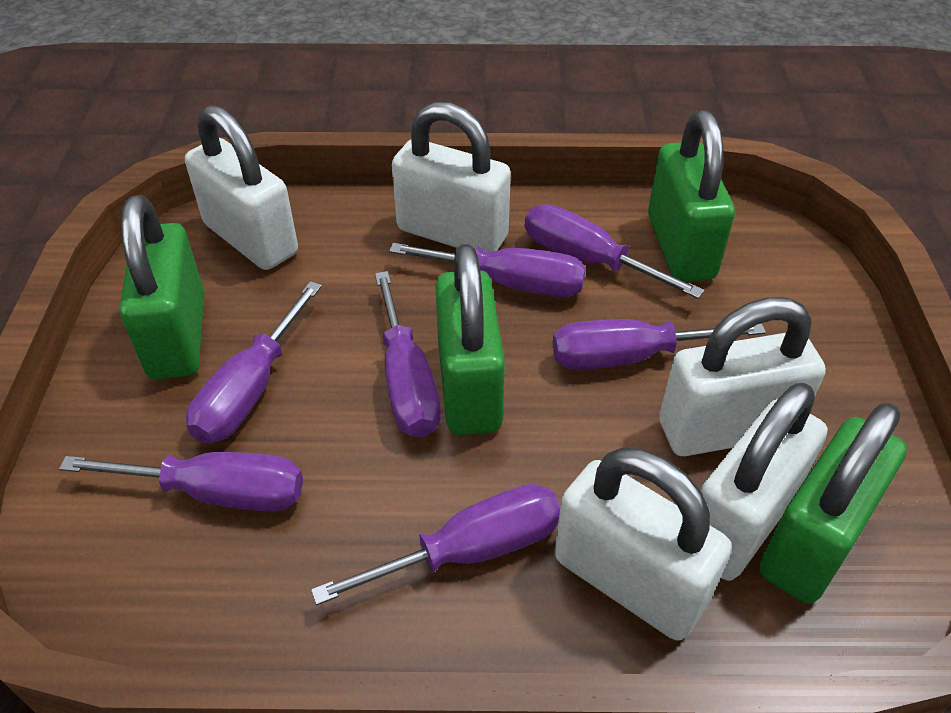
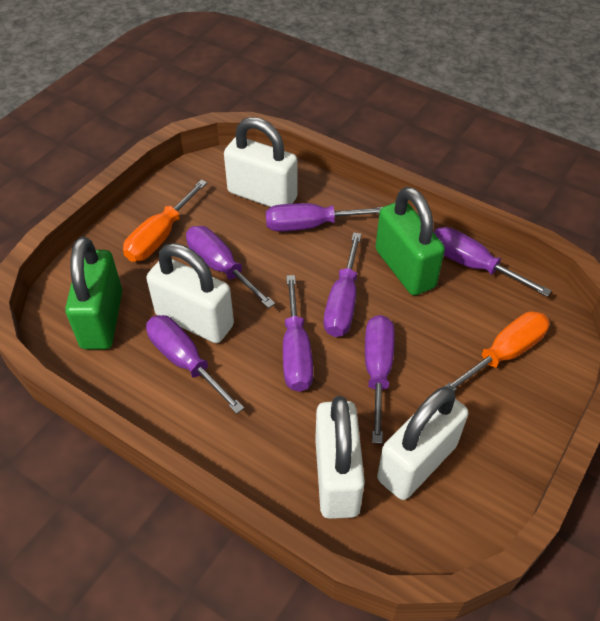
green padlock: [119,195,205,379] [435,244,505,435] [648,110,735,282] [759,403,907,604] = 4 -> [65,237,122,349] [375,187,445,295] = 2
orange screwdriver: none = 0 -> [123,180,207,262] [444,311,549,391] = 2
white padlock: [185,105,298,270] [392,102,511,252] [554,447,732,640] [659,297,826,456] [701,383,828,581] = 5 -> [146,243,234,343] [224,117,298,207] [315,396,365,519] [377,387,468,500] = 4

